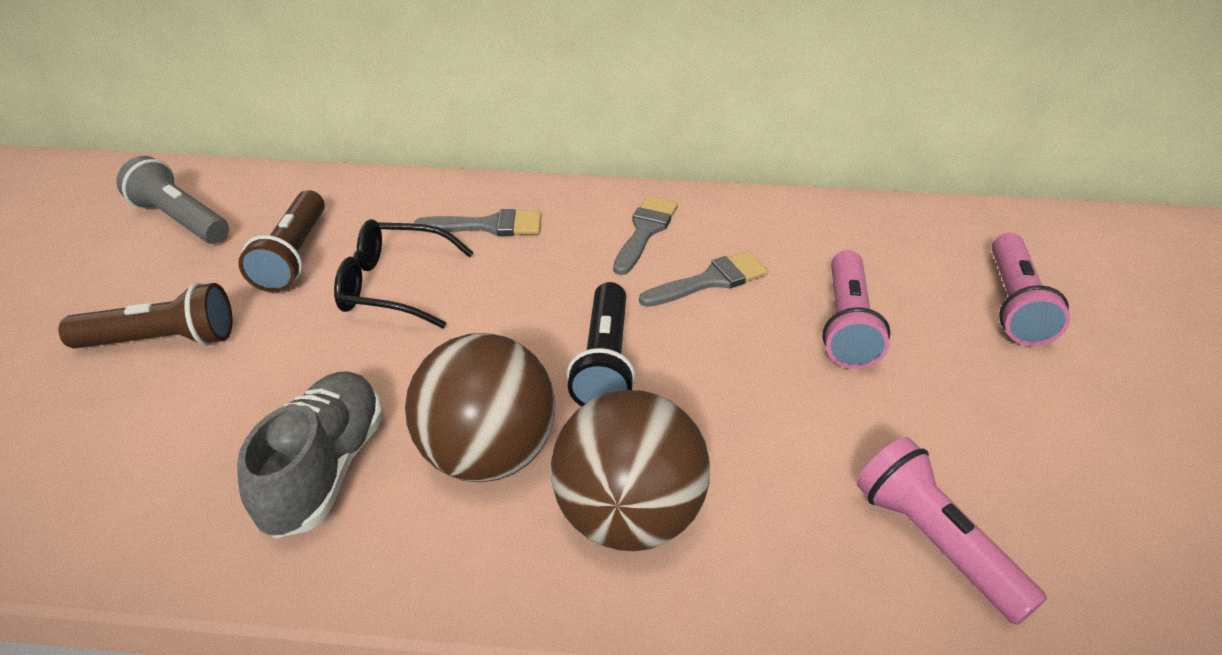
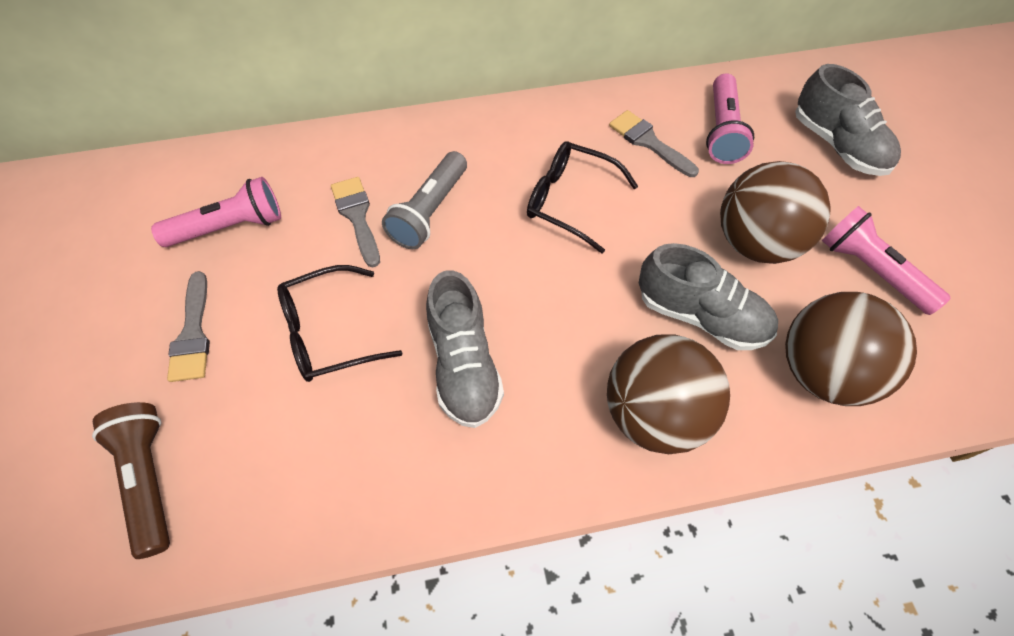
black flashlight: [567,282,636,406] = 1 -> none = 0
black glasses: [334,219,474,328] = 1 -> [277,265,402,382] [527,141,638,253] = 2
brown ball: [405,333,556,482] [551,390,710,551] = 2 -> [607,334,730,454] [720,161,831,264] [785,292,917,406] = 3
brown flashlight: [59,283,233,348] [238,190,325,292] = 2 -> [92,402,170,559] = 1
grey shoe: [237,371,383,538] = 1 -> [426,270,504,428] [639,243,778,350] [795,64,901,176] = 3

